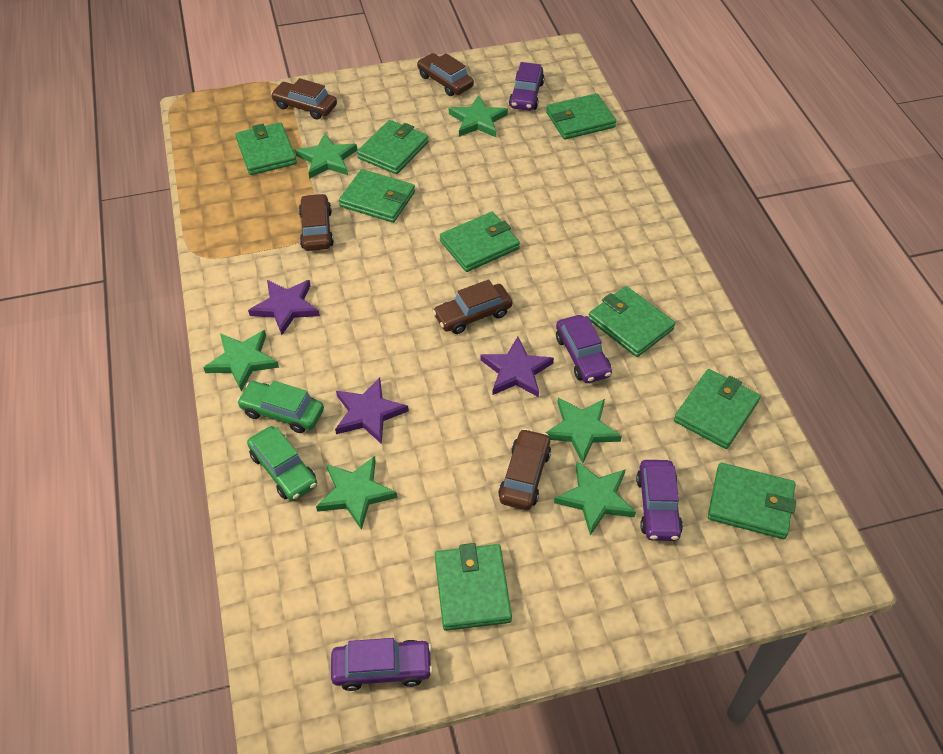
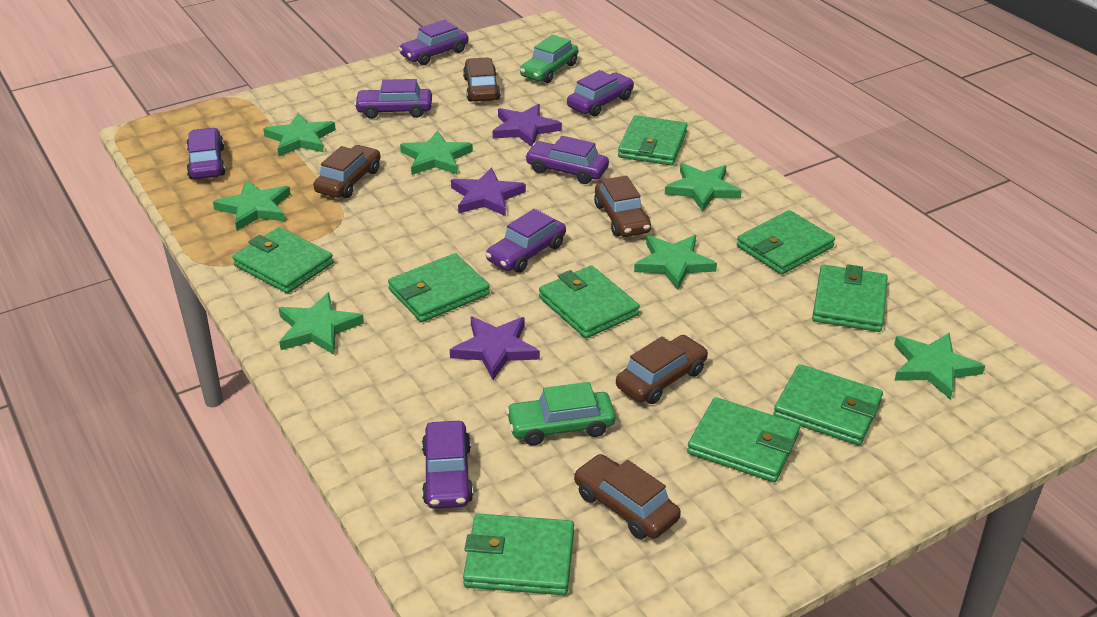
green star: [203,330,279,391] [295,133,357,179] [316,456,398,530] [449,95,508,137] [546,397,622,464] [554,462,636,535] = 6 -> [213,180,291,231] [263,113,336,156] [279,292,364,355] [400,131,473,175] [634,235,717,290] [665,163,742,212] [894,333,985,400] = 7
purple car: [331,638,433,691] [509,62,545,111] [556,315,612,383] [636,460,683,541] = 4 -> [187,128,225,179] [354,79,432,119] [399,20,468,65] [422,421,473,509] [485,209,566,273] [525,136,609,184] [567,70,634,117] = 7

